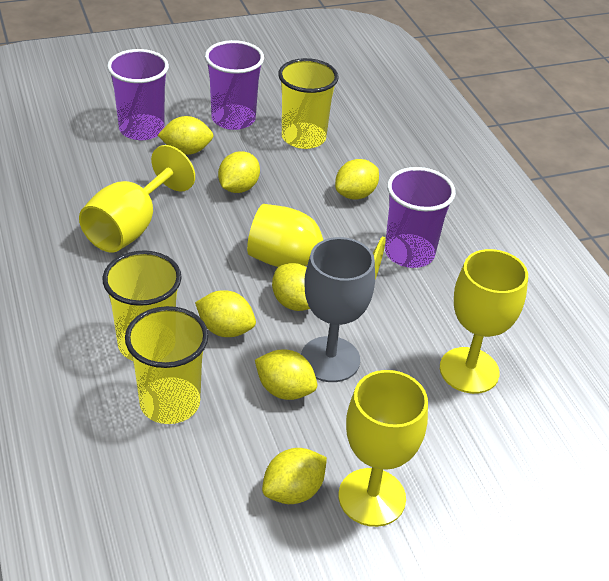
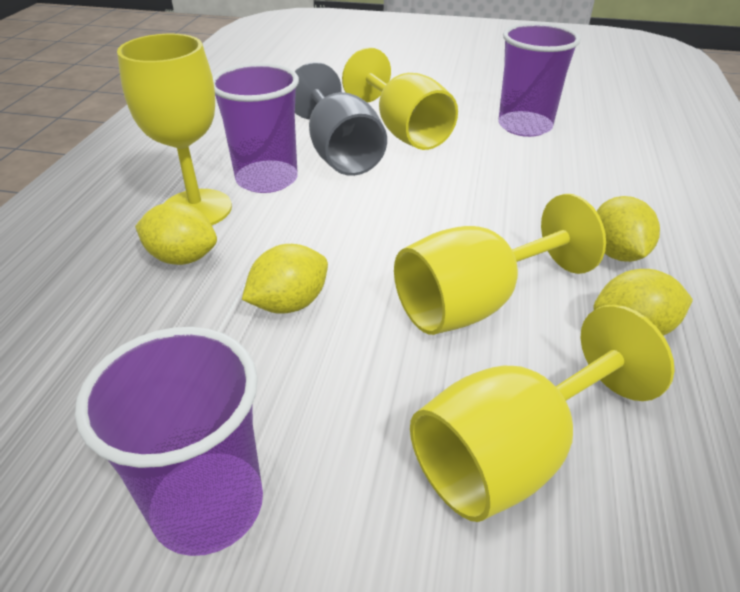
yellow cup: [103,250,182,361] [125,306,208,424] [278,58,339,149] = 3 -> none = 0
yellow lemon: [158,116,214,155] [195,290,256,337] [218,151,260,193] [255,349,317,400] [262,448,327,504] [272,263,310,311] [335,159,379,200] = 7 -> [135,202,217,265] [242,244,328,314] [593,269,693,336] [597,196,660,262] = 4

